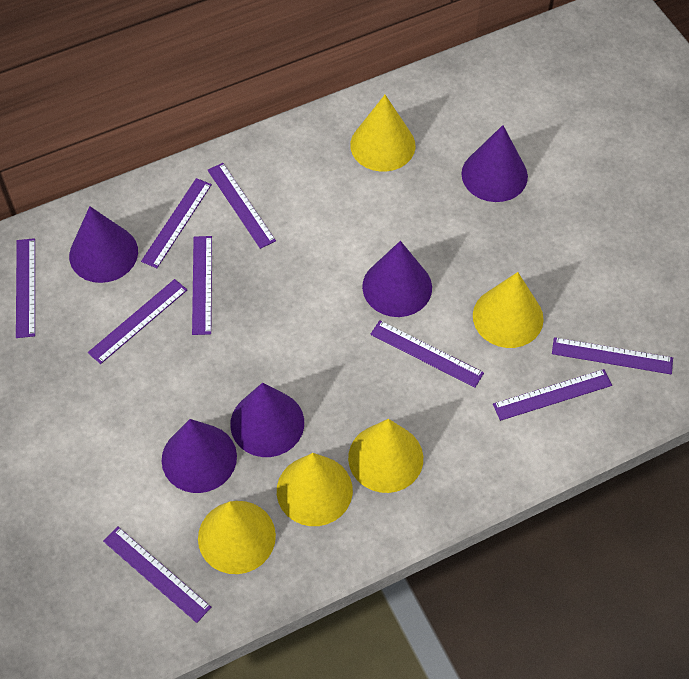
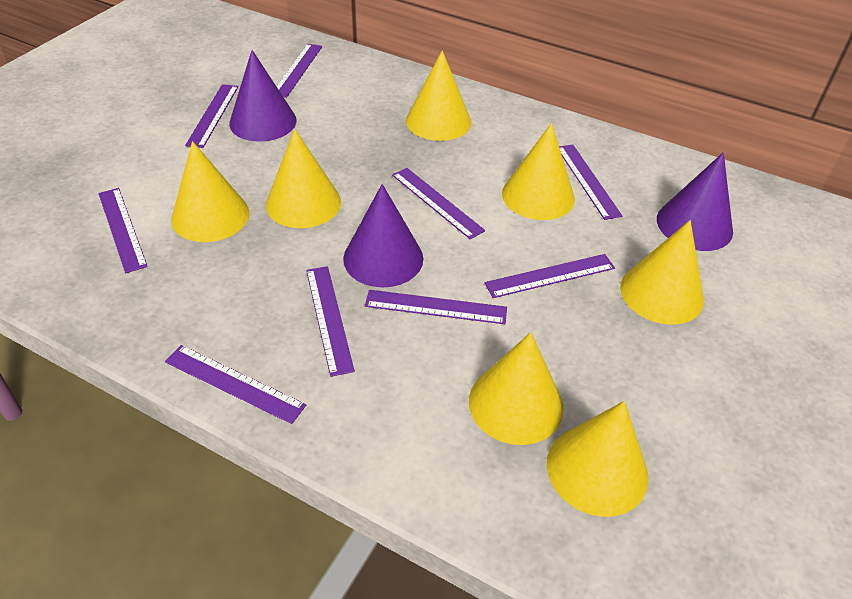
purple cone: [69,206,138,283] [162,419,237,493] [230,383,304,457] [362,241,432,317] [461,125,528,202] = 5 -> [229,50,296,142] [343,184,423,287] [657,152,733,251] = 3
yellow cone: [198,501,276,574] [277,453,353,526] [348,419,423,493] [350,95,415,171] [473,272,544,348] = 5 -> [171,141,250,242] [266,129,341,228] [406,50,471,141] [469,332,563,445] [502,123,575,220] [547,401,648,517] [620,220,704,325] = 7

